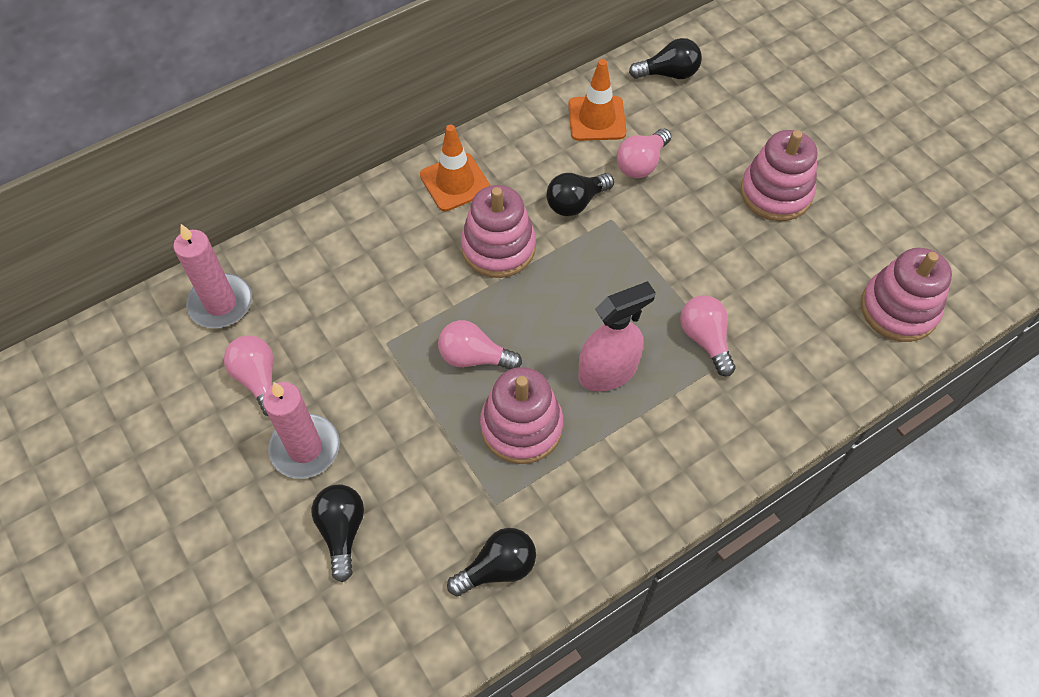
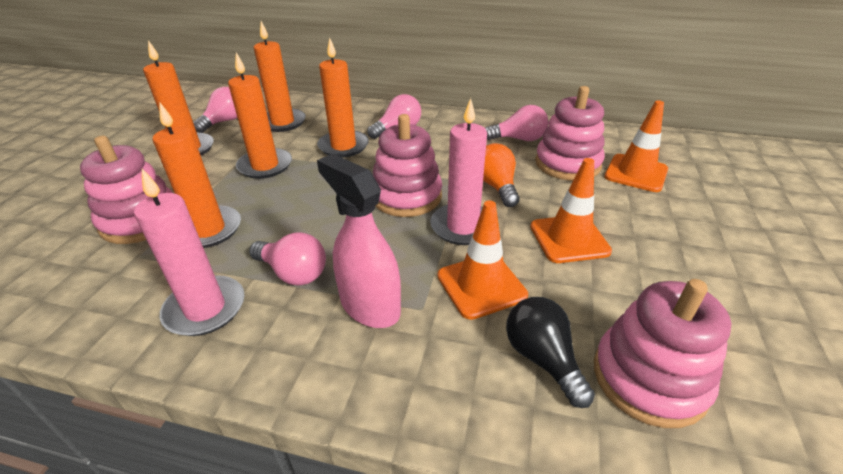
black light bulb: [312,485,364,582] [447,528,536,596] [547,173,614,216] [629,38,702,79] = 4 -> [506,297,595,408] = 1
orange candle: none = 0 -> [143,40,214,156] [153,102,241,248] [228,52,292,179] [254,21,306,132] [317,37,369,157] = 5
orange light bulb: none = 0 -> [483,143,520,207] = 1
orange traffic cone: [420,125,490,211] [568,59,626,141] = 2 -> [438,201,528,320] [530,158,612,263] [604,100,668,192] = 3

